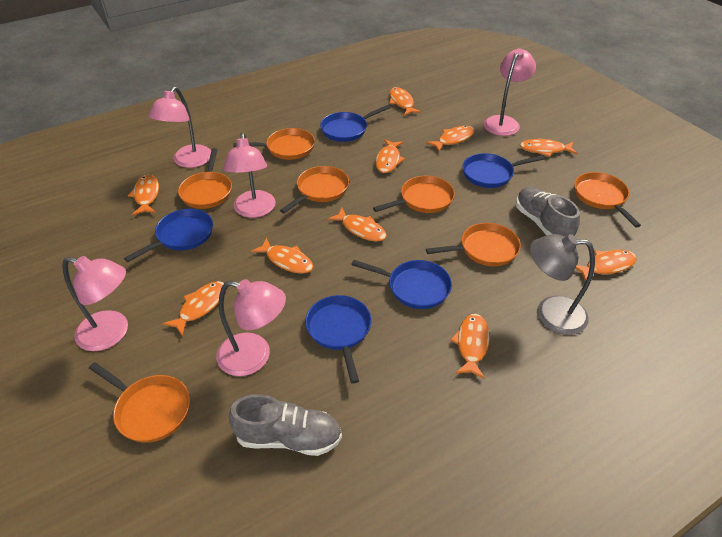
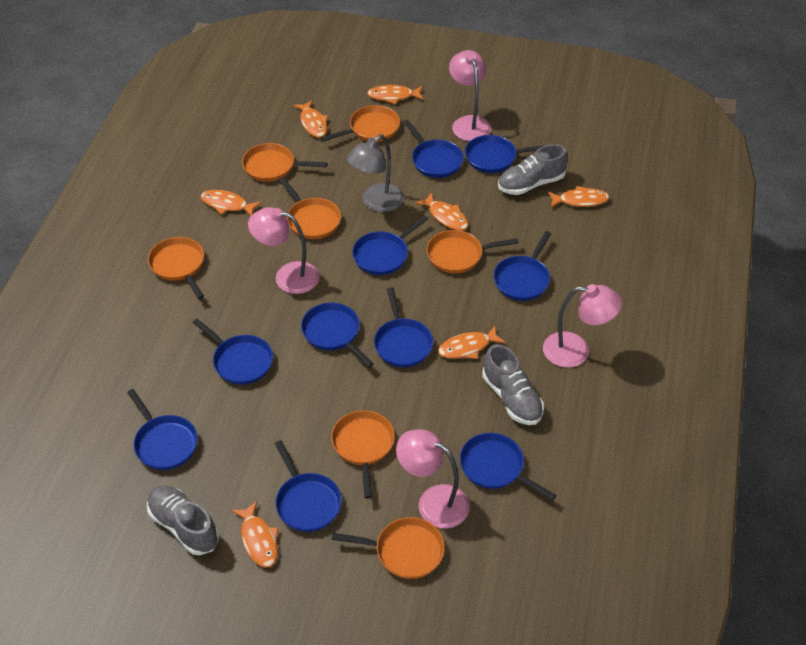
blue pan: [124,209,213,262] [305,295,371,384] [320,105,390,142] [351,260,452,309] [462,153,545,188] = 5 -> [127,389,198,470] [193,319,273,385] [275,440,342,532] [301,303,374,367] [352,215,428,275] [374,287,433,367] [403,120,464,178] [460,433,556,501] [465,135,543,173] [493,231,551,301] = 10
grey shoe: [229,394,342,456] [516,187,580,237] = 2 -> [147,485,219,555] [482,344,544,425] [498,144,568,195] = 3
orange fish: [128,175,159,215] [163,281,224,336] [251,237,313,274] [327,208,387,242] [375,139,405,173] [389,87,421,116] [426,126,474,152] [450,314,490,379] [520,139,577,157] [575,250,637,281] = 10 -> [201,190,261,216] [231,501,278,567] [293,100,328,137] [367,85,424,104] [415,192,468,231] [438,326,506,359] [547,186,609,208] = 7
pink lamp: [62,256,128,351] [148,86,211,168] [216,279,286,376] [223,132,276,218] [484,48,536,136] = 5 -> [248,207,320,294] [396,429,470,529] [449,50,491,141] [543,284,622,368] = 4

